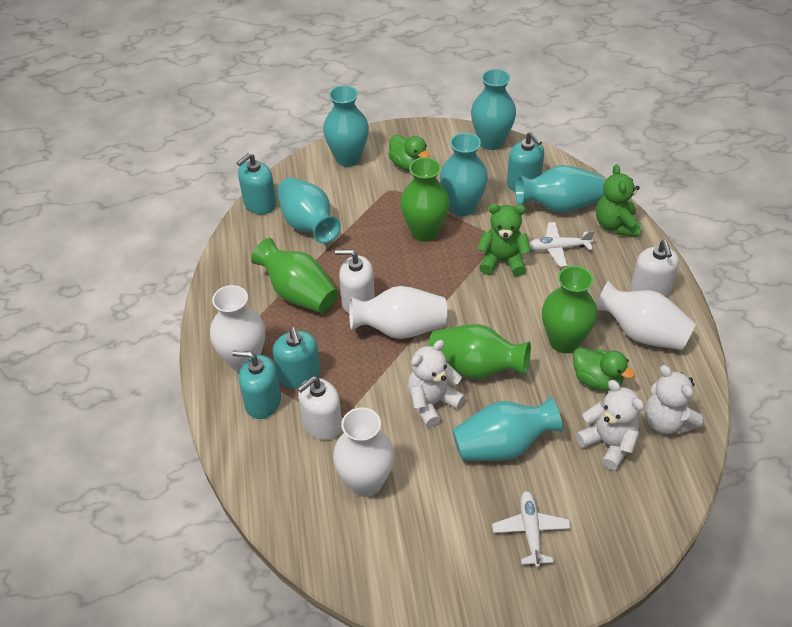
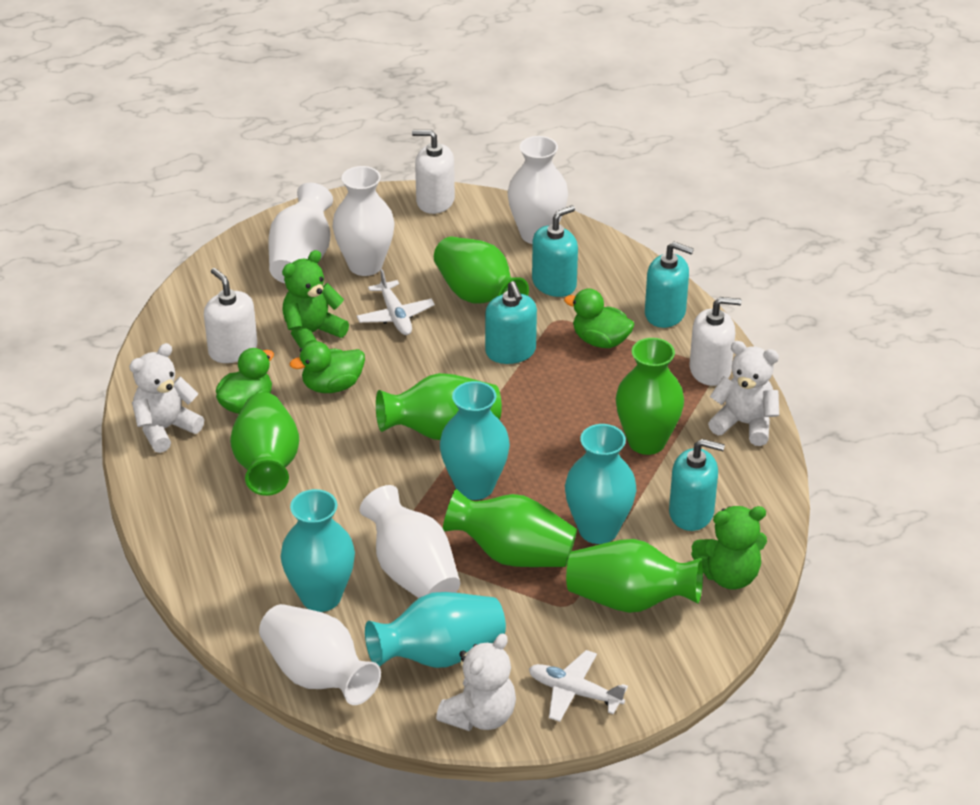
green duck: [388,135,429,171] [573,347,635,390] = 2 -> [216,348,274,414] [290,341,365,393] [564,289,634,348] = 3
green vase: [251,238,338,313] [400,157,450,242] [428,324,531,379] [542,266,597,353] = 4 -> [230,392,299,496] [376,373,502,440] [434,237,529,304] [443,489,577,567] [566,539,703,613] [616,338,684,455] = 6
turquoise vase: [277,177,341,243] [323,85,369,167] [440,133,488,216] [452,397,563,461] [471,69,516,150] [515,165,605,213] = 6 -> [281,489,355,612] [365,592,506,668] [440,381,510,500] [565,424,637,544] = 4
white vase: [210,285,265,372] [333,408,394,497] [349,286,447,339] [596,280,696,350] = 4 -> [259,604,381,705] [269,183,333,283] [333,166,394,276] [360,485,460,598] [507,136,568,244] = 5

